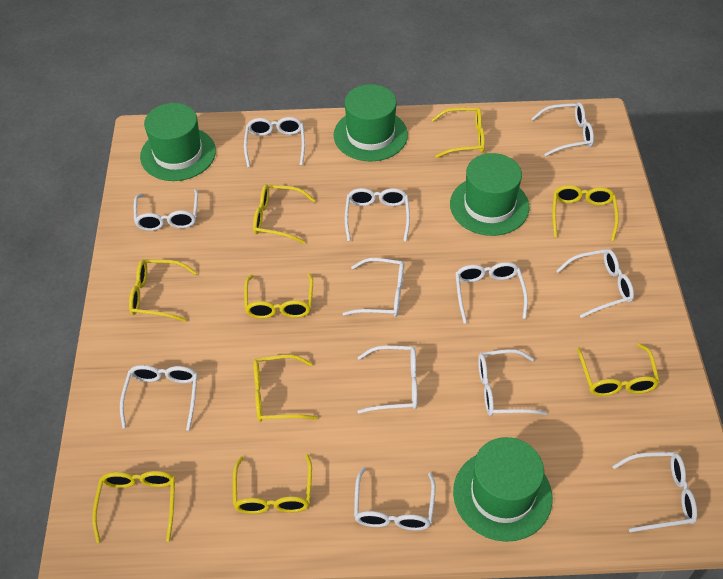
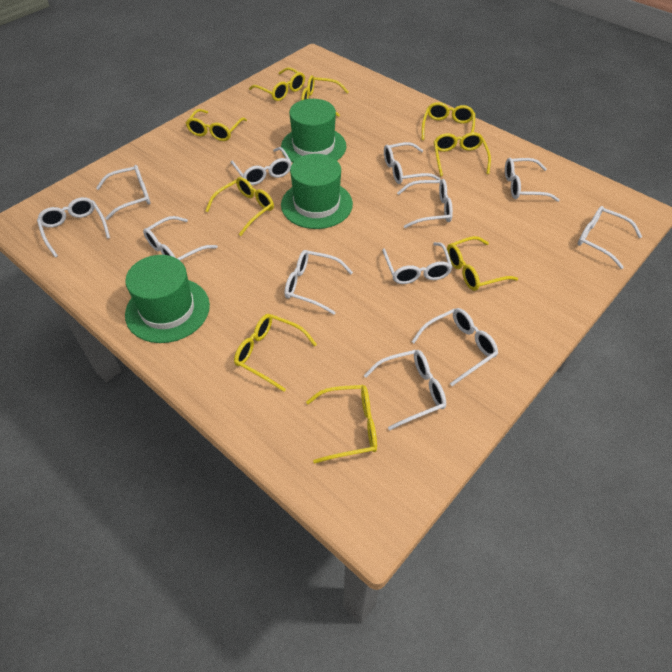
green hat: [140,103,216,181] [334,84,408,161] [450,153,530,236] [453,437,552,542] = 4 -> [125,255,210,343] [281,99,346,162] [281,154,353,229] = 3

